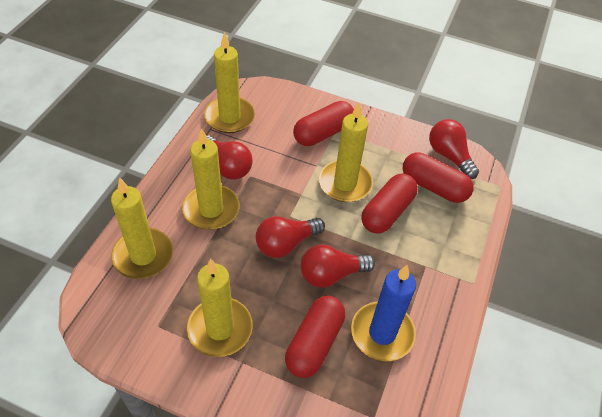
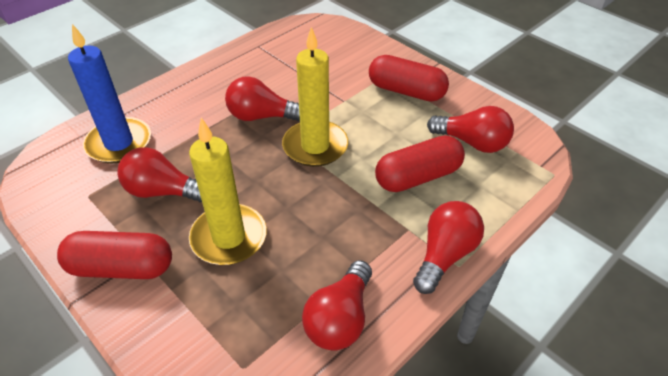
red capsule: [285,296,345,378] [293,101,354,146] [361,173,418,234] [403,153,474,203] = 4 -> [57,231,172,279] [369,55,449,102] [375,135,465,192] = 3
red light bulb: [206,135,253,180] [256,216,325,258] [300,244,375,288] [429,119,479,179] = 4 -> [117,147,202,202] [225,76,300,121] [302,260,372,351] [413,201,484,294] [427,106,514,153] = 5
yellow candle: [111,177,173,279] [182,128,239,230] [187,258,253,357] [204,32,255,133] [319,102,373,202] = 5 -> [189,118,267,265] [282,27,348,167] = 2

